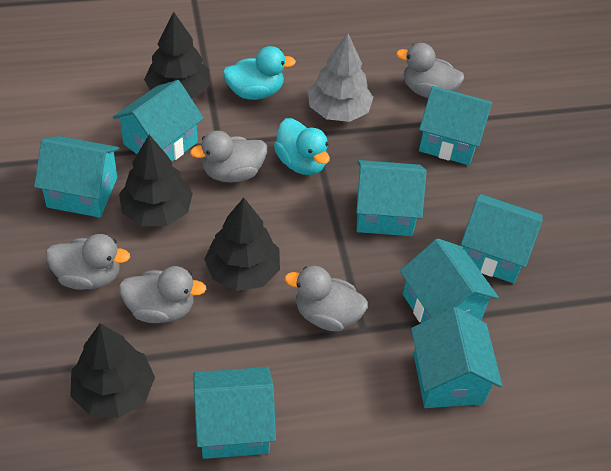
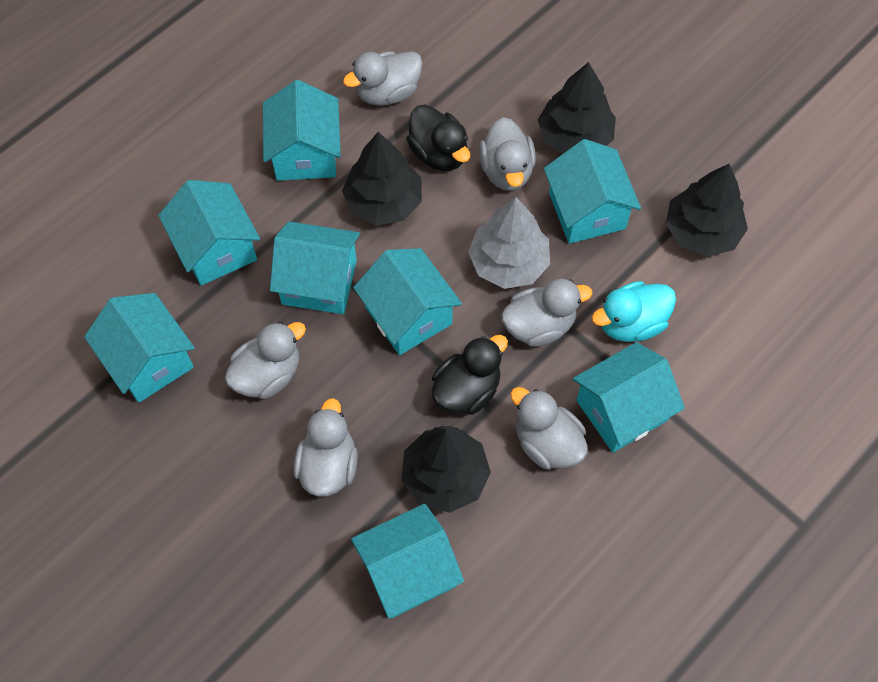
black duck: none = 0 -> [406,105,470,171] [431,335,508,415] = 2
grey duck: [46,234,130,290] [119,266,206,323] [190,131,267,183] [285,266,368,331] [396,43,464,98] = 5 -> [225,322,306,399] [293,398,358,497] [343,51,423,106] [479,117,536,191] [501,279,592,347] [510,387,588,469] = 6
turquoise duck: [223,46,296,100] [274,118,330,175] = 2 -> [592,281,676,342] = 1

